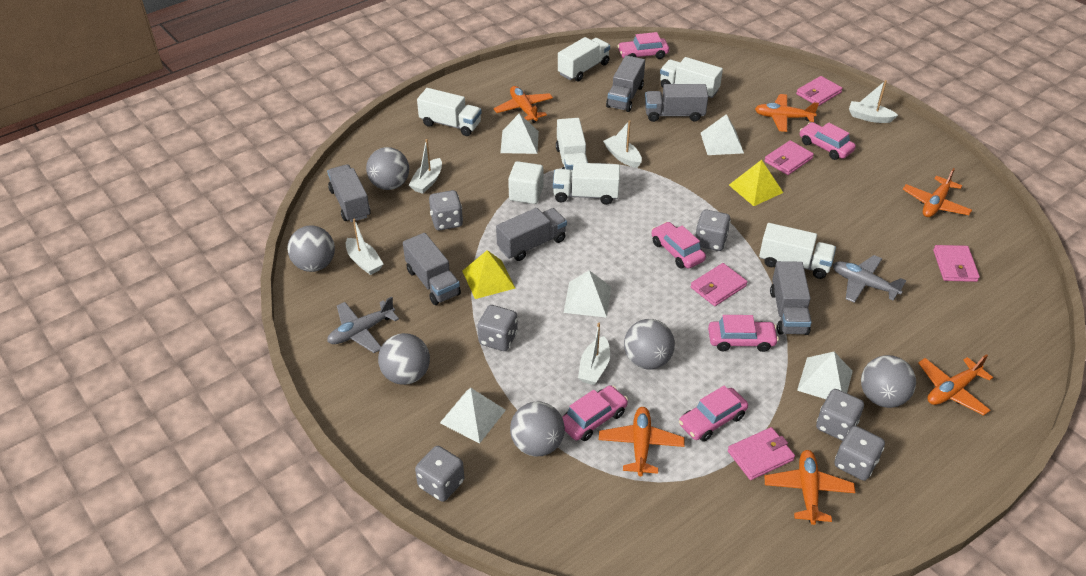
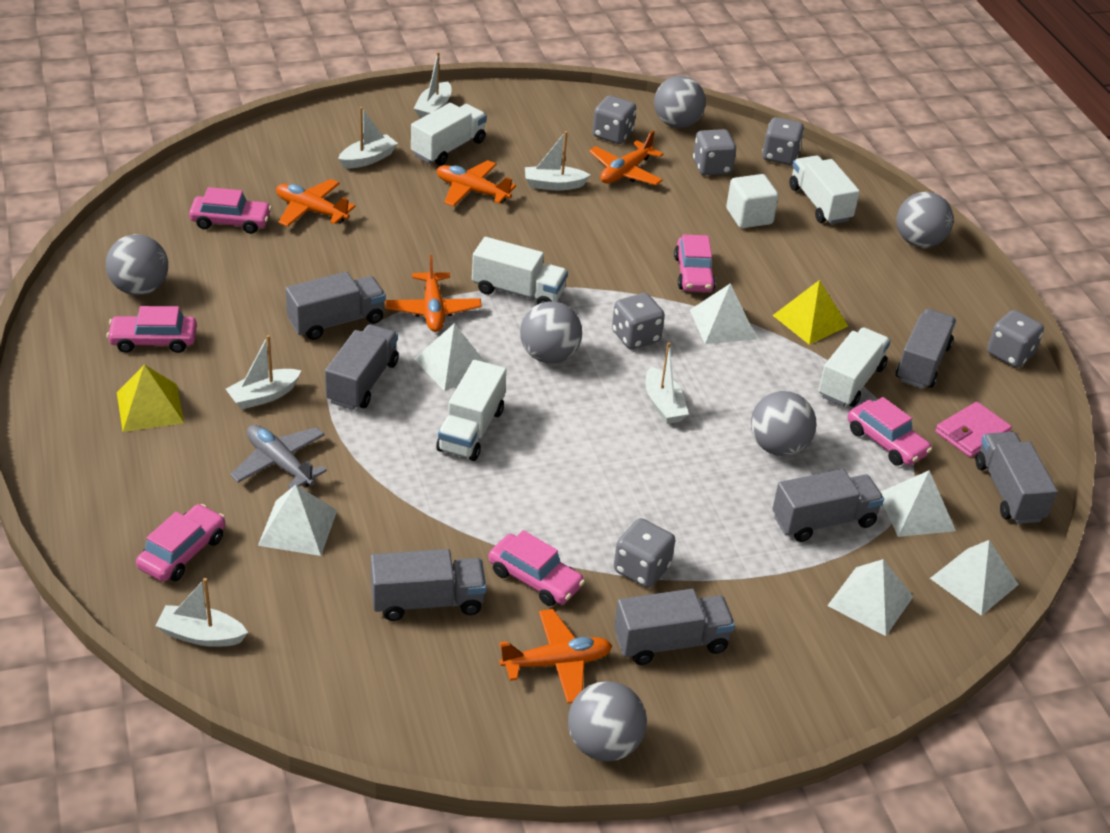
grey plane: [327,297,399,353] [833,255,906,303] = 2 -> [230,425,327,489] = 1
grey truck: [327,164,371,222] [403,233,461,305] [496,208,567,261] [606,55,645,112] [645,84,708,122] [770,261,812,335] = 6 -> [286,272,386,340] [325,324,399,410] [371,549,486,621] [614,589,735,665] [772,469,884,542] [896,309,956,389] [975,432,1057,524] = 7
orange plane: [494,86,553,123] [599,407,685,476] [755,94,819,132] [764,450,855,525] [903,168,972,217] [918,354,993,416] = 6 -> [276,179,355,227] [385,255,482,332] [437,160,516,207] [499,609,612,704] [589,131,663,185] = 5
pink wallet: [691,263,747,306] [728,427,795,480] [764,140,814,175] [796,76,843,106] [933,245,980,282] = 5 -> [935,402,1012,458] = 1
white boat: [346,219,383,275] [409,139,442,194] [578,323,610,385] [603,120,642,168] [849,80,898,123] = 5 -> [156,578,248,647] [226,335,302,409] [338,107,398,169] [414,52,451,118] [525,131,590,190] [646,342,689,424] = 6
white pyramid: [440,388,506,443] [500,113,539,154] [564,270,611,318] [701,114,744,155] [797,352,853,399] = 5 -> [258,485,337,556] [414,323,485,391] [690,283,757,344] [827,559,914,636] [881,470,956,537] [930,540,1019,616] = 6
white truck: [417,88,482,136] [553,162,620,205] [556,118,588,175] [558,37,610,81] [660,57,723,98] [759,223,836,279] = 6 -> [411,103,487,166] [436,360,506,461] [472,237,568,305] [789,155,860,224] [818,327,891,407] = 5

